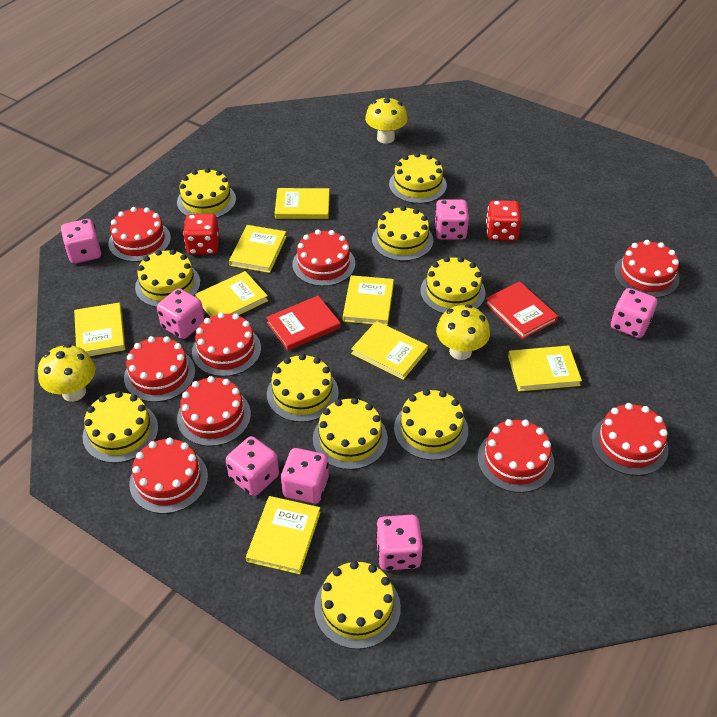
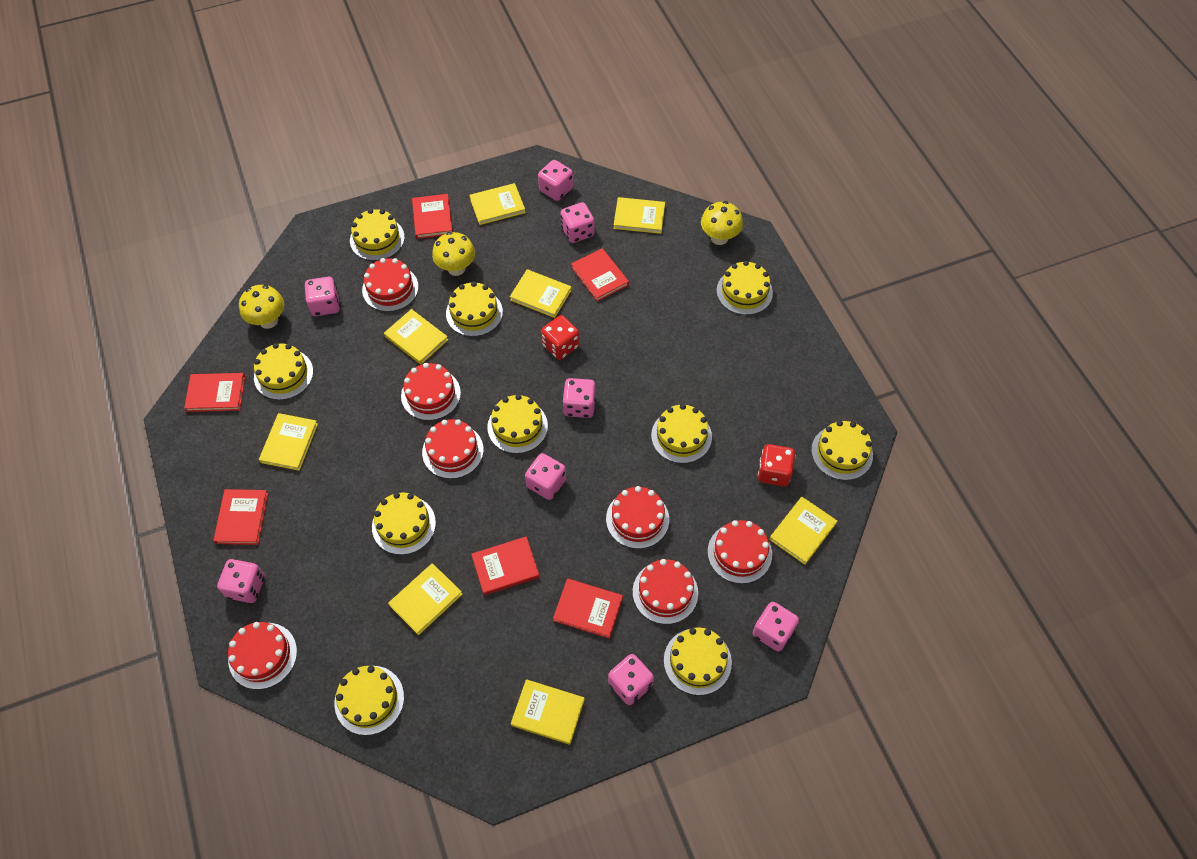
pink dice: [61,219,102,264] [157,288,205,339] [226,436,279,496] [281,448,329,504] [376,515,423,571] [434,199,469,240] [611,288,657,338] = 7 -> [217,559,265,603] [305,277,340,316] [525,453,566,500] [538,160,573,201] [560,202,595,243] [562,378,596,418] [608,654,654,705] [753,602,799,651] = 8
red book: [266,296,341,351] [485,281,558,339] = 2 -> [184,373,245,412] [213,489,268,545] [412,194,453,239] [471,536,540,595] [553,579,623,639] [571,248,629,302] = 6
red cake: [108,207,171,262] [124,336,195,402] [129,438,208,514] [177,376,251,446] [192,312,261,377] [292,229,355,286] [478,419,555,493] [591,403,668,476] [614,240,680,298] = 9 -> [228,622,297,689] [362,258,418,312] [401,363,461,420] [422,419,484,479] [606,486,669,549] [633,559,698,624] [708,520,772,584] = 7

